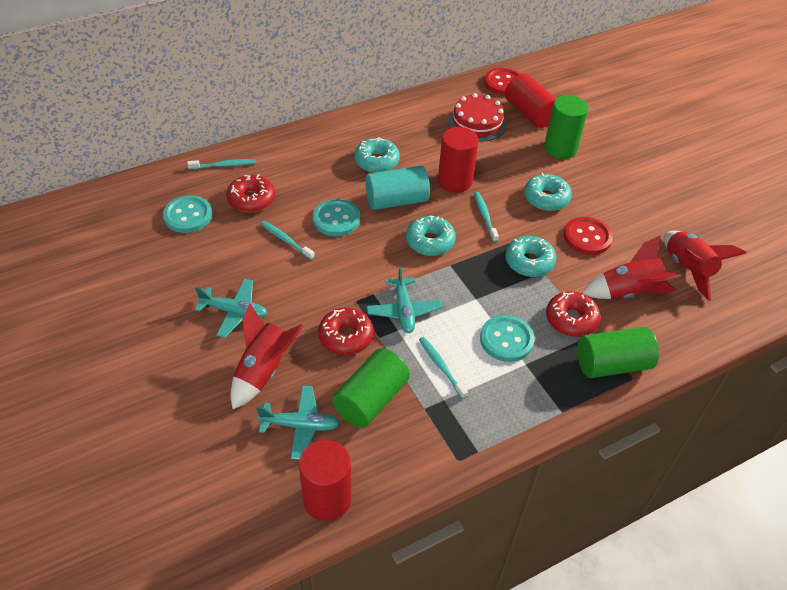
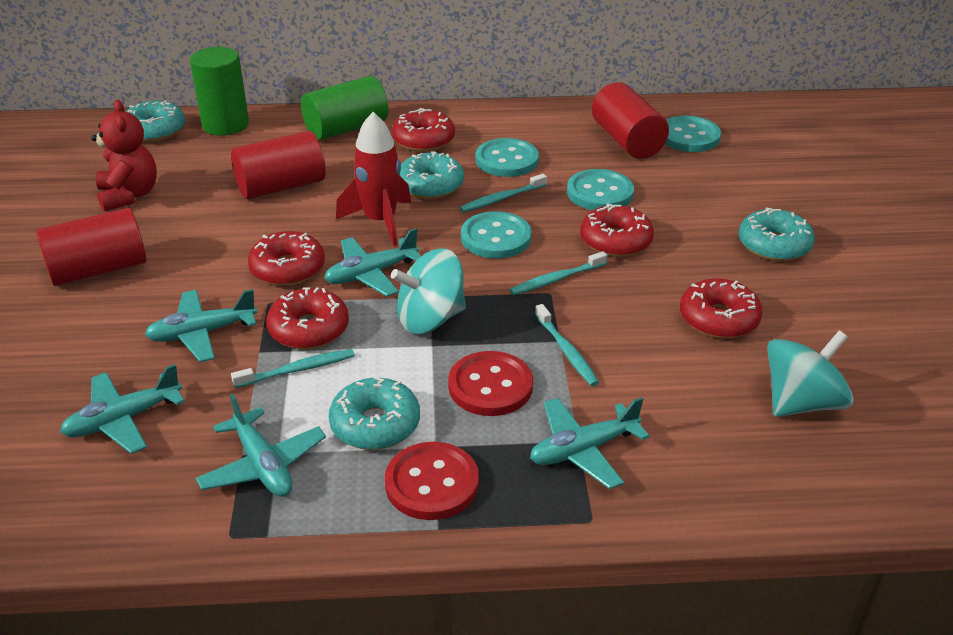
green cylinder: [332,348,410,428] [544,95,588,159] [577,327,659,378] = 3 -> [190,47,249,136] [301,76,388,140] = 2
red cake: [448,93,507,142] = 1 -> none = 0
red donut: [226,174,275,213] [318,308,374,355] [546,291,601,337] = 3 -> [248,231,325,286] [266,287,349,349] [392,108,455,152] [580,204,654,257] [680,278,763,339] = 5
red rocket: [230,303,304,409] [582,235,681,299] [664,231,747,301] = 3 -> [336,112,411,246] = 1
red teddy bear: none = 0 -> [91,100,157,212] = 1
turquoise button: [163,195,212,233] [313,199,360,236] [480,315,534,362] = 3 -> [461,211,531,259] [476,138,539,177] [567,169,634,210] [665,115,721,152] = 4
turquoise cylinder: [365,165,430,210] = 1 -> none = 0
turquoise plane: [195,279,268,338] [256,385,340,460] [367,266,442,333] = 3 -> [60,364,185,454] [145,289,257,362] [195,393,326,497] [324,228,421,297] [530,397,649,489] = 5
turquoise spinning top: none = 0 -> [391,248,466,334] [767,331,854,417] = 2

